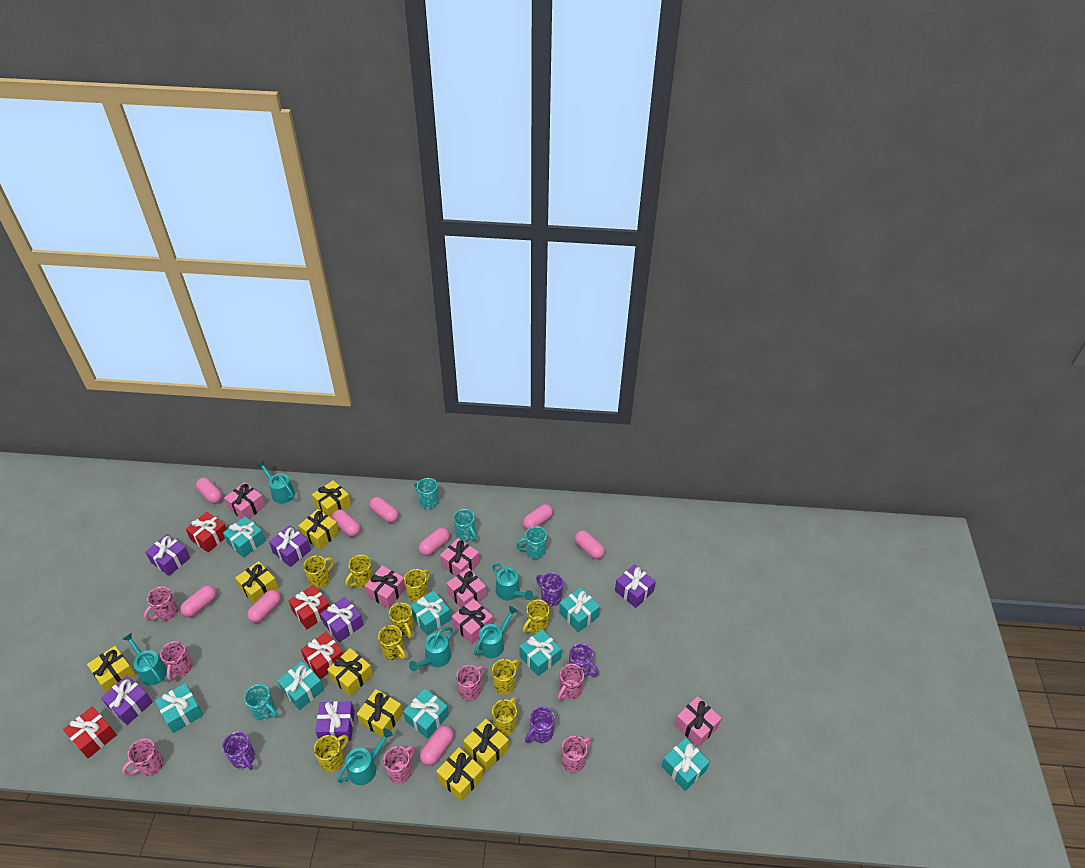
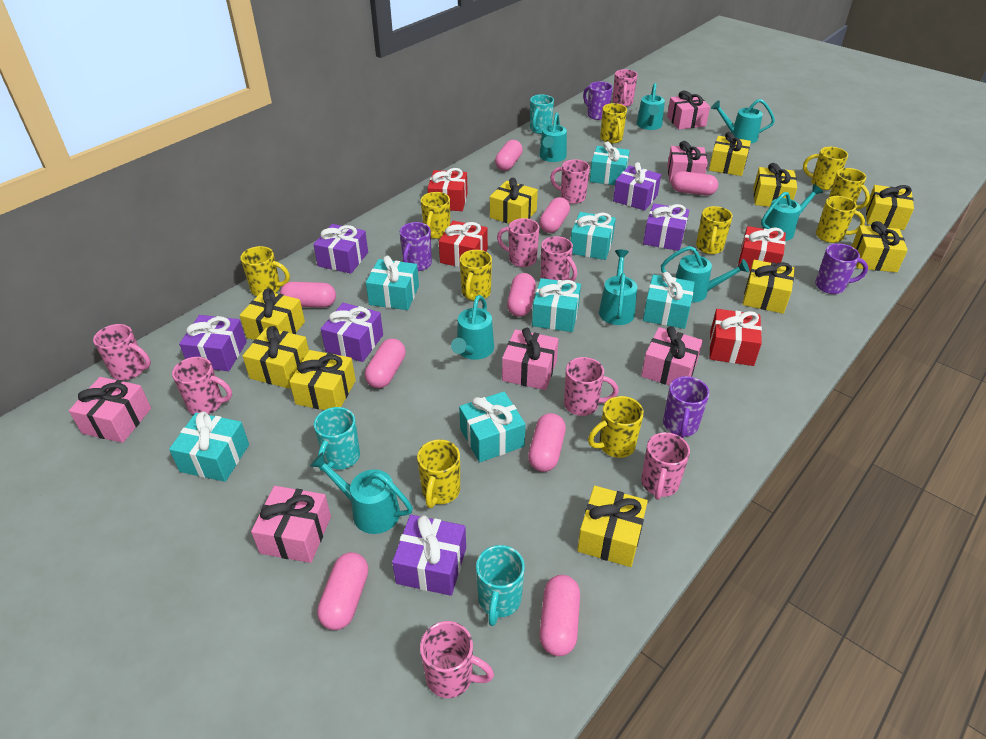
pink mug: [122,739,164,776] [144,587,178,621] [160,641,193,681] [383,745,415,784] [456,665,485,701] [558,664,584,701] [562,736,592,773] = 7 -> [93,324,151,380] [172,357,232,415] [420,621,494,698] [497,218,539,267] [541,236,577,281] [550,159,590,204] [564,357,619,416] [612,69,638,107] [641,432,690,500] = 9
turquoise gift: [155,683,203,733] [223,516,266,558] [277,661,324,710] [403,688,449,739] [410,590,451,635] [519,629,561,676] [559,587,600,632] [661,738,710,791] = 8 -> [169,411,249,482] [366,256,419,310] [459,392,526,462] [532,278,581,332] [571,212,616,260] [590,141,630,185] [643,272,695,329] = 7
turquoise mug: [244,684,278,721] [414,478,439,509] [453,509,476,541] [516,526,547,559] = 4 -> [314,407,360,471] [476,545,525,626] [530,95,554,134] = 3
turquoise watering can: [123,633,167,685] [257,460,295,504] [337,728,393,785] [409,627,453,671] [474,606,518,658] [492,563,533,600] = 6 -> [310,452,413,534] [451,295,494,360] [539,112,567,162] [599,250,637,325] [637,83,665,130] [661,246,749,302] [711,99,775,144] [761,184,823,241] = 8
yellow gift: [87,646,136,693] [235,561,279,604] [298,509,339,550] [312,480,351,518] [327,648,373,697] [357,689,403,737] [436,747,484,801] [463,719,509,771] = 8 -> [240,288,305,340] [243,326,309,389] [289,350,356,410] [490,178,538,224] [577,486,648,567] [709,132,751,176] [743,260,795,314] [753,163,797,207] [851,221,908,272] [866,185,914,230] = 10
yellow mug: [303,555,334,589] [314,735,348,772] [345,555,373,588] [378,625,406,660] [389,602,414,638] [404,569,430,602] [492,659,519,695] [492,697,517,736] [523,599,550,633] = 9 -> [240,246,290,296] [417,439,460,508] [421,192,450,239] [460,250,492,301] [588,396,644,458] [600,103,627,143] [696,206,733,254] [803,147,848,190] [816,196,865,243] [829,168,870,209] = 10

